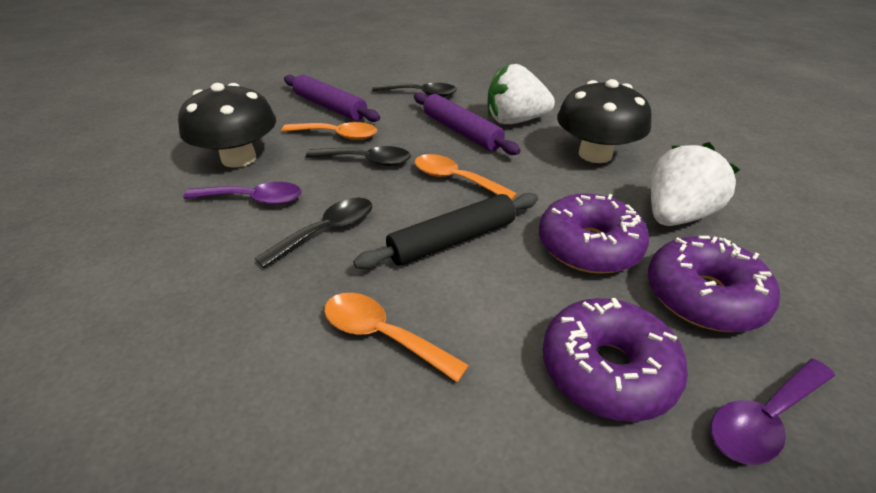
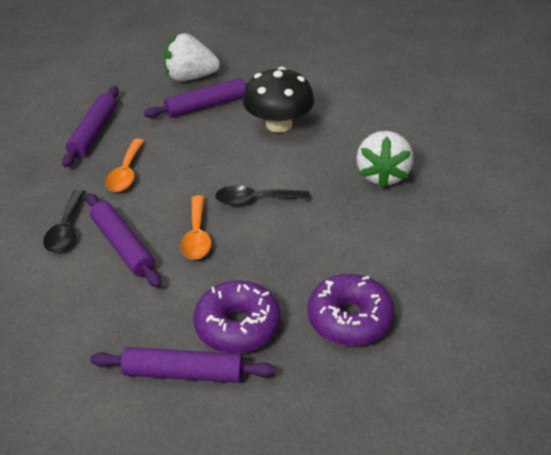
black mushroom: [178,83,276,168] [557,79,652,163] = 2 -> [243,67,314,133] = 1
black rolling pin: [353,193,538,269] = 1 -> none = 0
black spoon: [255,198,372,268] [306,146,411,166] [372,83,457,97] = 3 -> [43,189,86,252] [215,185,310,205] = 2
orange spoon: [281,122,377,140] [324,293,469,382] [415,154,517,200] = 3 -> [105,139,144,192] [180,195,212,260] = 2
purple donut: [539,193,649,274] [542,298,688,422] [648,236,780,332] = 3 -> [193,281,281,354] [308,274,395,346] = 2
purple rolling pin: [284,75,380,122] [414,92,520,155] = 2 -> [62,86,119,167] [86,193,161,288] [90,347,276,383] [144,78,248,118] = 4
purple spoon: [183,182,302,205] [710,359,835,465] = 2 -> none = 0

